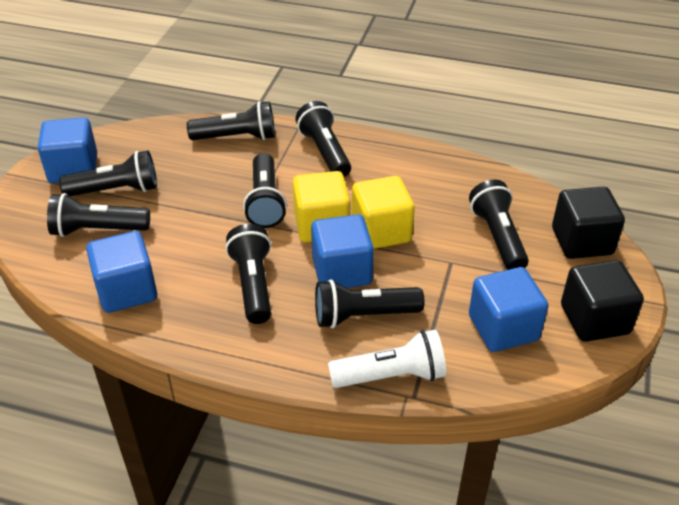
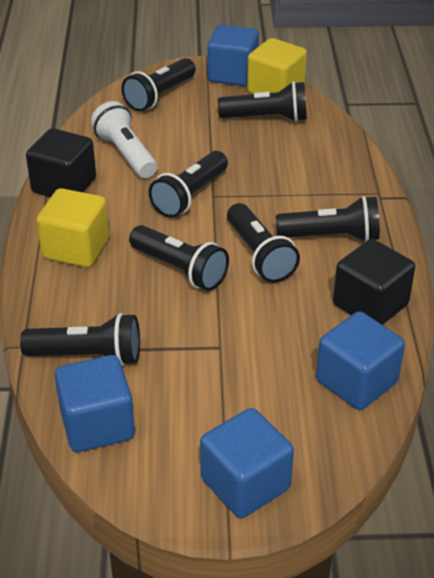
black flashlight: [47,193,150,237] [59,151,157,197] [187,101,275,140] [225,224,271,324] [243,153,287,228] [295,101,351,177] [315,279,425,328] [469,180,529,270] = 8 -> [20,313,140,366] [121,58,196,111] [129,225,229,291] [149,151,228,218] [218,81,307,122] [227,203,300,283] [276,196,380,242] = 7

